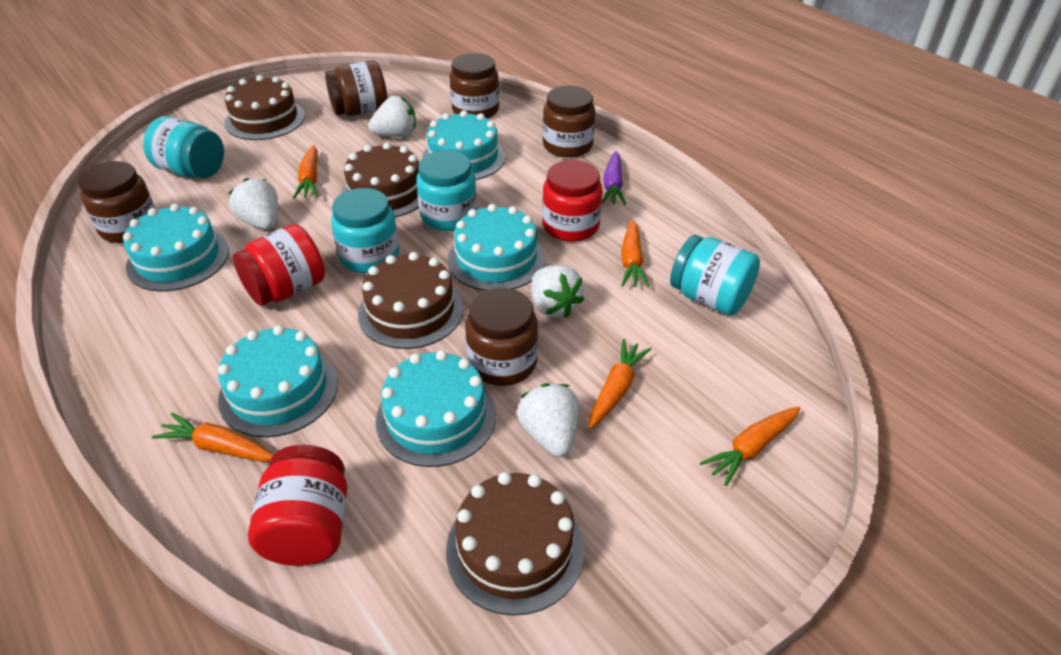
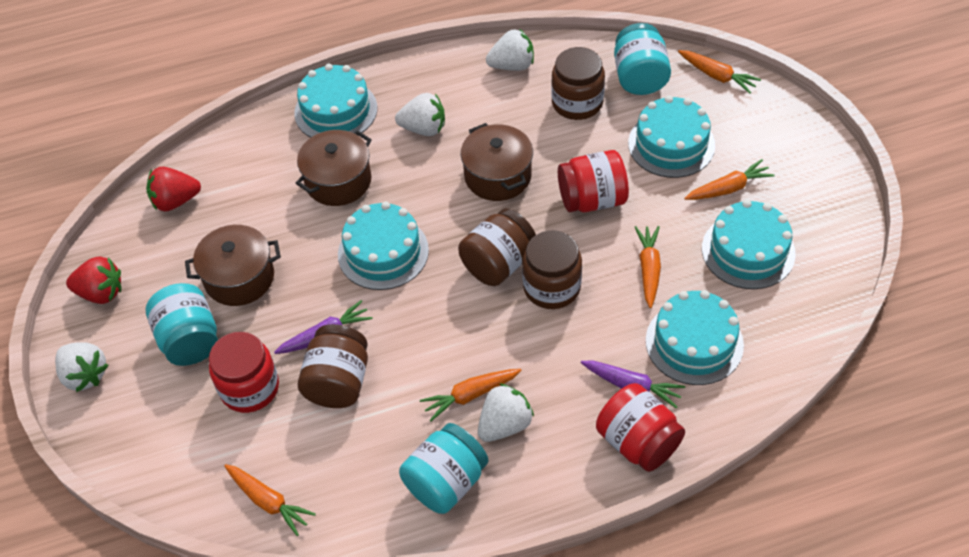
brown cake: [225,75,305,140] [341,142,419,217] [358,252,464,349] [446,472,585,616] = 4 -> none = 0
brown jar: [78,161,156,243] [325,60,387,116] [450,53,499,119] [465,288,538,386] [543,86,595,158] = 5 -> [298,324,368,408] [458,208,536,286] [522,230,582,309] [551,47,605,120] = 4
brown pot: none = 0 -> [185,225,281,306] [296,130,372,206] [461,123,533,201] = 3
purple carrot: [602,151,626,205] = 1 -> [274,300,373,354] [581,361,685,409] = 2
red strawberry: none = 0 -> [66,256,121,304] [146,167,201,212] = 2
turquoise jar: [143,116,224,178] [331,188,399,273] [416,151,477,231] [670,235,760,315] = 4 -> [146,283,218,366] [399,423,488,514] [614,23,671,95] = 3

